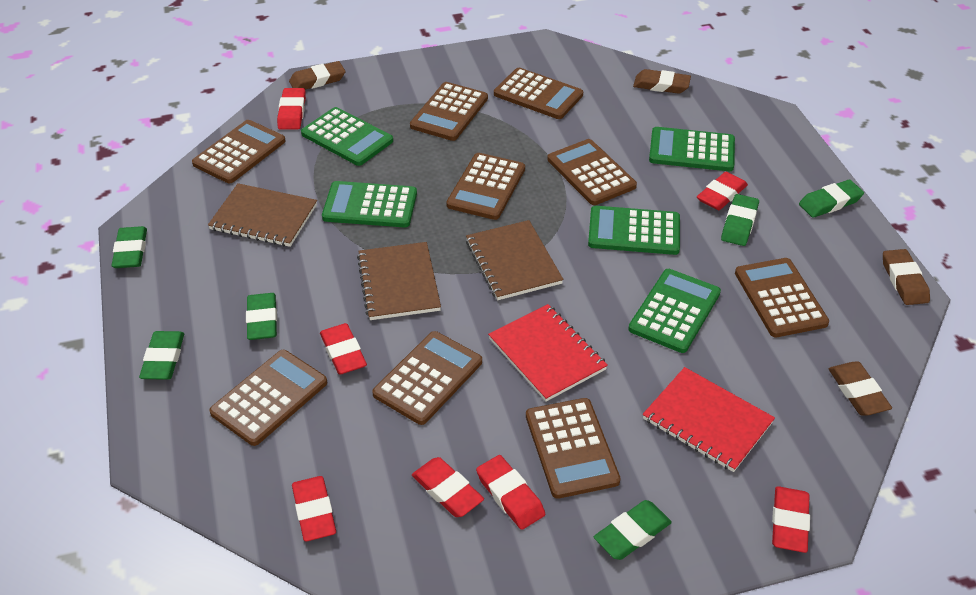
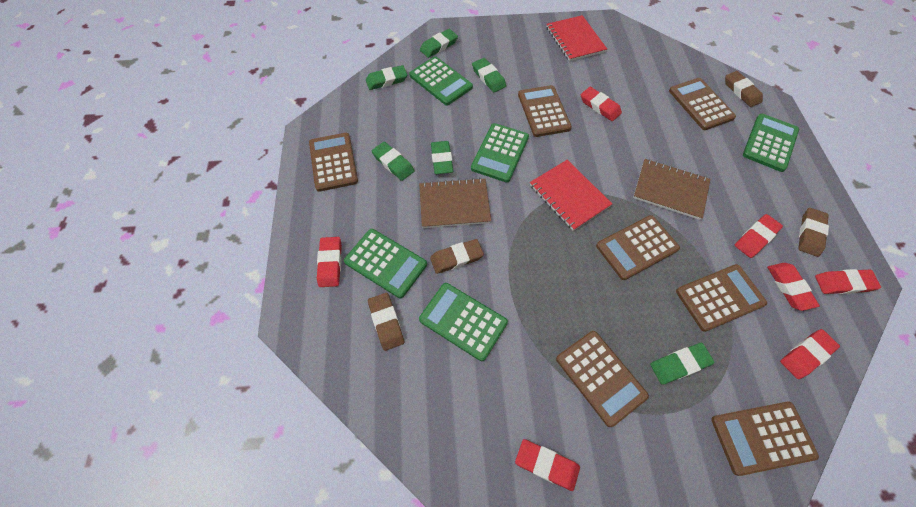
brown calculator: [192,120,285,183] [209,350,327,446] [372,331,482,425] [410,82,488,141] [446,153,525,220] [494,68,583,119] [526,398,621,499] [547,139,637,205] [735,258,829,337] = 9 -> [309,133,358,192] [518,85,572,137] [556,331,649,427] [596,215,680,280] [669,78,736,130] [676,264,767,332] [711,401,819,476] = 7
brown notebook: [208,183,317,247] [357,242,441,320] [466,220,563,300] = 3 -> [419,178,491,228] [633,159,710,220] = 2

